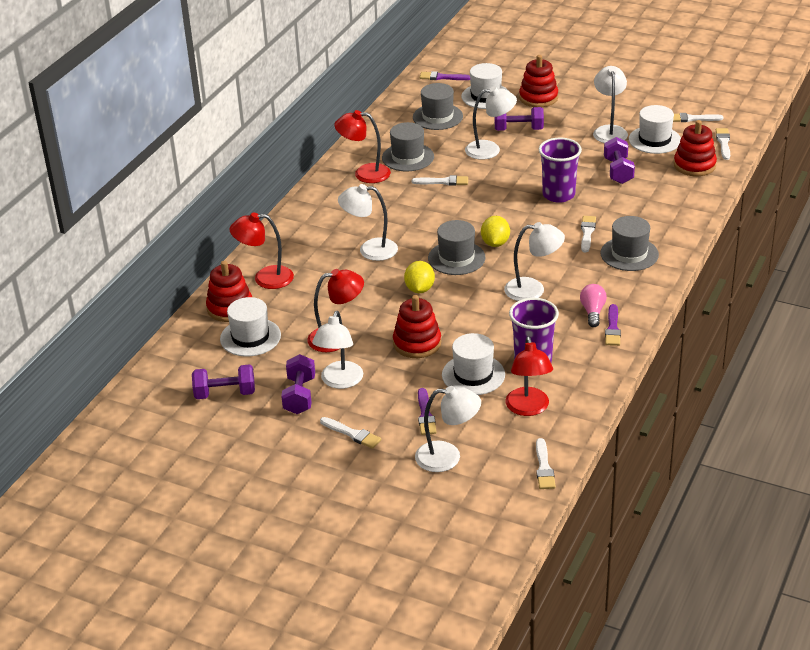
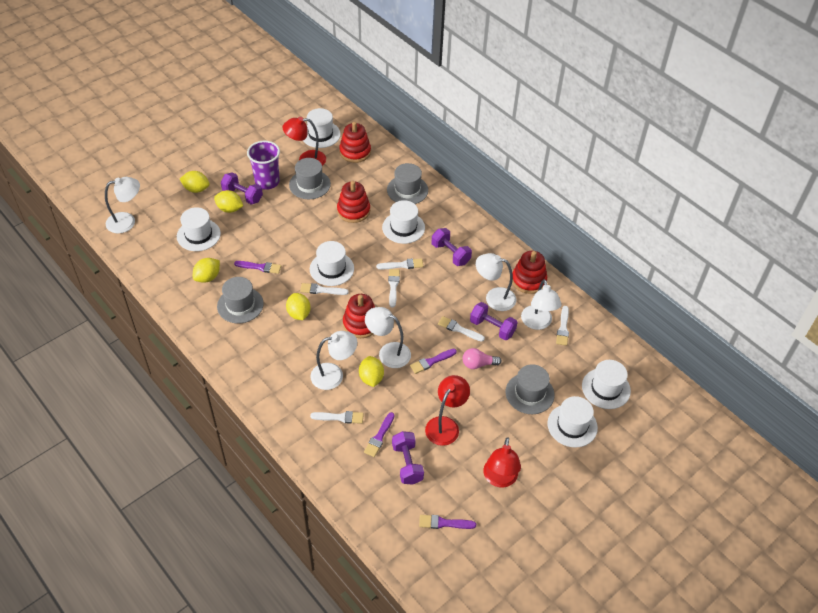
purple brush: [418,388,437,435] [420,71,470,80] [605,304,621,346] = 3 -> [234,261,281,274] [364,412,395,457] [410,349,457,374] [419,515,476,529] = 4
purple cup: [509,298,559,362] [539,138,582,203] = 2 -> [247,141,280,190] = 1
red lamp: [230,212,294,289] [307,269,364,352] [334,110,391,183] [505,336,553,416] = 4 -> [283,117,326,166] [425,375,470,446] [483,437,521,488] = 3
white hat: [220,297,281,357] [442,333,505,395] [461,63,509,109] [629,105,681,154] = 4 -> [177,207,221,251] [303,108,341,148] [310,241,354,286] [382,200,425,244] [547,396,598,448] [582,360,631,409] = 6
white lamp: [312,311,363,389] [338,184,398,261] [415,386,481,472] [465,86,517,160] [504,222,565,301] [593,66,628,143] = 6 -> [105,177,140,233] [310,331,357,390] [365,307,411,368] [476,253,516,311] [521,279,562,330] = 5
yellow lemon: [404,261,435,293] [481,216,510,247] = 2 -> [180,171,210,193] [193,258,220,283] [214,190,243,213] [286,293,311,320] [359,356,384,387] = 5

